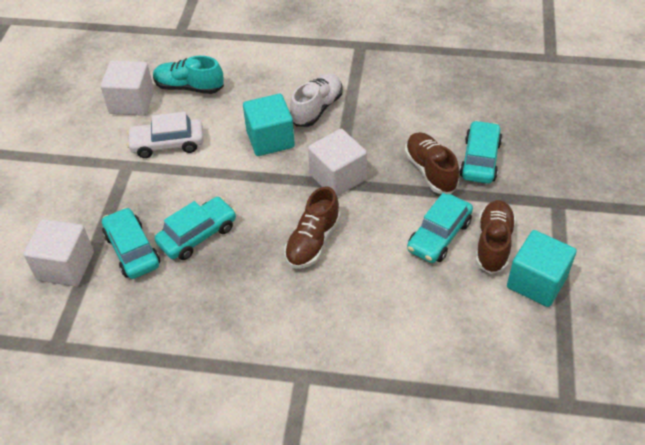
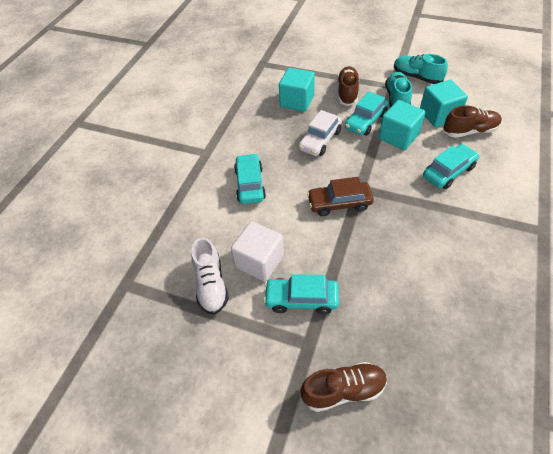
brown car: none = 0 -> [307,177,373,216] = 1
turquoise cube: [243,94,295,156] [507,230,577,307] = 2 -> [279,68,315,112] [379,100,426,150] [420,80,468,127] = 3
turquoise shoe: [153,56,224,94] = 1 -> [385,72,412,107] [394,54,448,84] = 2
white cube: [23,219,94,286] [101,60,154,116] [308,129,367,196] = 3 -> [231,221,284,282] = 1

